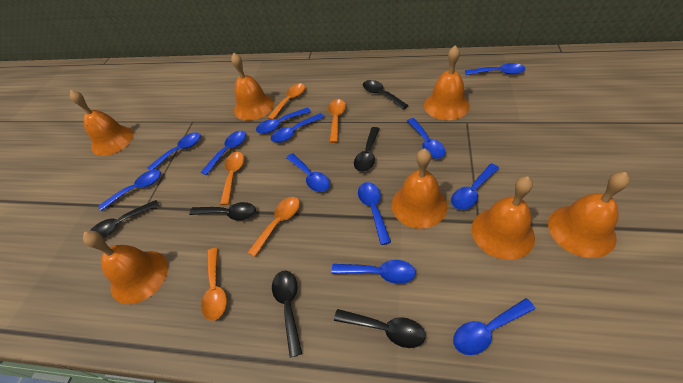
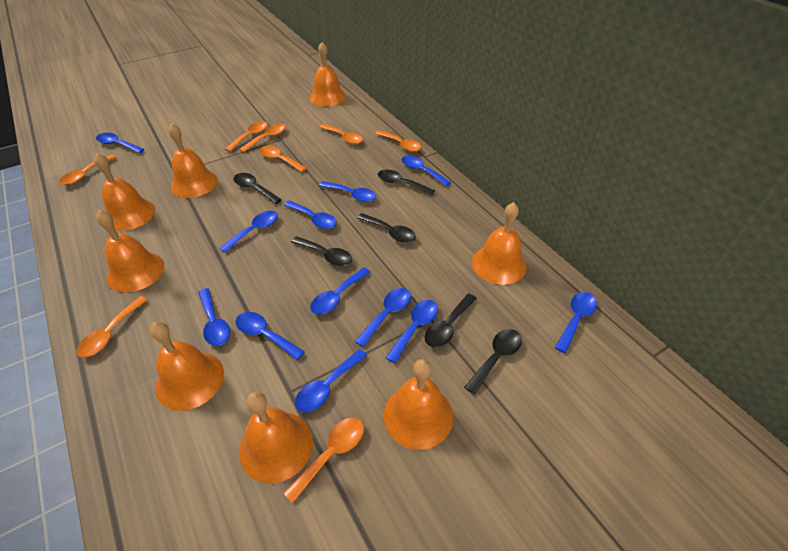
orange bell: [70,90,134,156] [83,231,168,304] [231,53,274,121] [392,148,447,229] [424,45,470,120] [471,176,535,260] [548,172,630,258] = 7 -> [94,153,155,231] [96,210,164,293] [150,322,224,411] [168,123,218,198] [239,392,313,484] [310,42,346,106] [384,359,453,450] [472,202,527,285] = 8
orange spoon: [201,248,227,321] [220,152,244,205] [248,197,300,257] [267,83,305,119] [328,99,346,143] = 5 -> [59,154,117,185] [77,296,148,358] [225,121,268,152] [239,124,286,153] [259,146,307,172] [283,418,364,503] [319,124,363,144] [375,130,421,152] = 8

